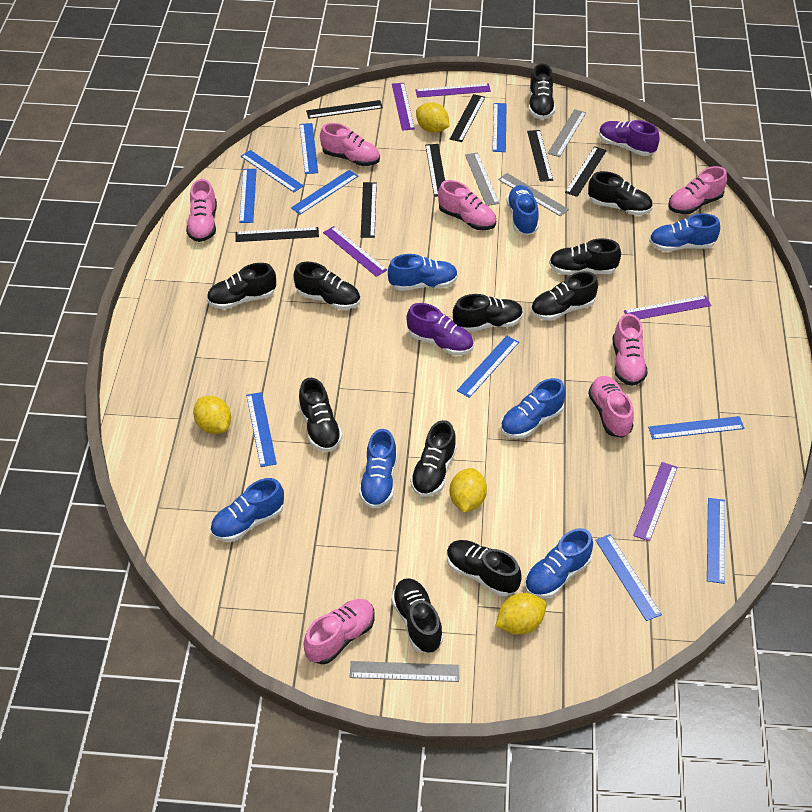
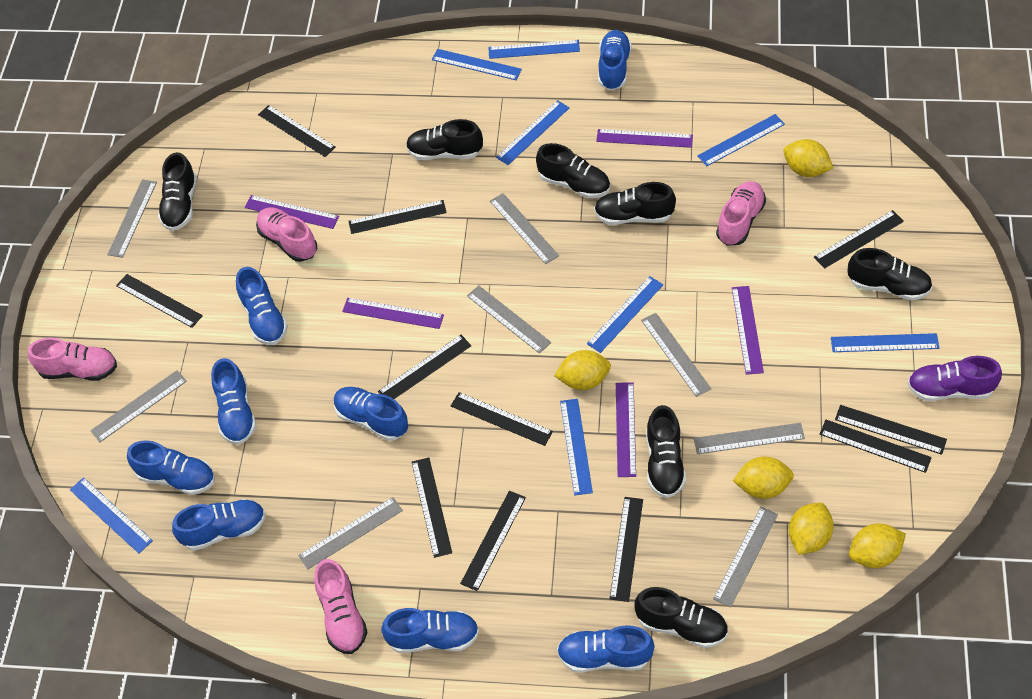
black ruler: [235,227,319,242] [306,100,383,119] [361,182,377,238] [425,144,445,197] [450,94,485,142] [527,130,553,182] [565,146,607,197] = 7 -> [116,274,203,328] [258,105,336,157] [348,200,447,234] [378,335,471,399] [412,458,452,558] [451,392,553,446] [460,491,526,591] [610,497,643,602] [814,210,904,269] [820,420,932,473] [835,405,947,455] = 11
black shoe: [207,263,276,309] [293,262,360,310] [298,378,342,452] [391,578,443,653] [410,420,457,497] [447,540,522,596] [453,294,523,332] [529,64,555,119] [531,271,598,321] [549,238,621,275] [588,171,653,216] = 11 -> [158,152,197,231] [406,119,483,160] [536,143,610,199] [594,182,676,225] [635,587,728,648] [646,405,686,498] [848,248,932,301] = 7
blue ruler: [239,169,257,223] [241,150,304,192] [246,392,277,467] [291,170,358,215] [299,123,318,174] [457,336,519,398] [493,103,507,152] [595,534,662,621] [648,416,744,439] [707,498,725,584] = 10 -> [70,477,153,553] [432,49,522,80] [488,40,580,59] [496,100,569,165] [560,399,593,496] [587,276,663,353] [697,114,785,166] [831,333,939,352] = 8
blue shoe: [210,478,284,542] [359,429,397,509] [388,254,458,291] [500,378,566,439] [506,185,539,235] [525,528,593,599] [649,213,720,251] = 7 -> [127,440,215,495] [172,499,266,551] [211,358,256,445] [236,267,288,345] [334,387,408,441] [381,608,479,653] [557,625,655,672] [598,30,631,90] = 8
grey ruler: [350,661,459,682] [465,152,499,206] [498,173,569,216] [547,109,586,157] = 4 -> [90,370,187,442] [107,179,157,258] [298,497,403,570] [467,285,551,354] [490,193,559,264] [641,313,711,397] [694,423,805,454] [713,507,778,608] = 8
pink shoe: [186,179,217,242] [303,599,374,664] [320,123,380,166] [438,180,496,230] [588,376,634,438] [613,313,648,386] [668,166,727,214] = 7 -> [28,338,117,381] [256,207,317,262] [314,559,368,654] [716,181,766,246] = 4
purple shoe: [406,303,474,355] [599,120,660,156] = 2 -> [907,356,1002,401] = 1
yellow lemon: [193,396,231,434] [416,102,450,133] [450,468,487,512] [495,593,546,635] = 4 -> [554,350,611,390] [733,456,794,499] [783,139,833,177] [789,503,833,555] [849,523,906,568] = 5

